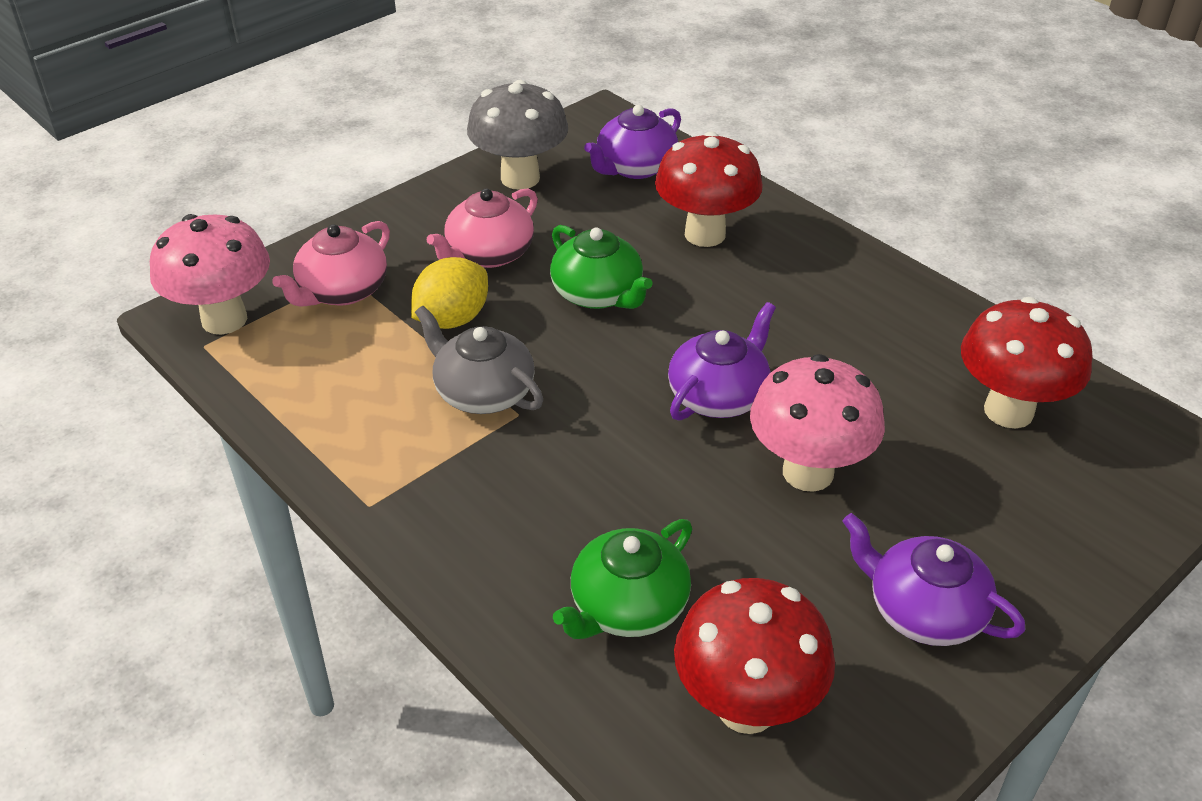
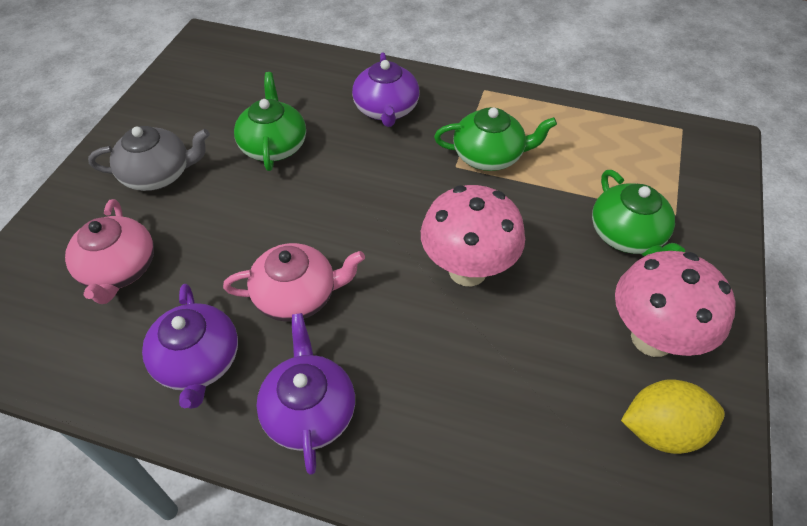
green teapot: [550,225,653,309] [553,519,692,639] = 2 -> [234,72,306,171] [434,107,557,171] [592,170,685,256] = 3
grey mushroom: [467,80,568,190] = 1 -> none = 0
red mushroom: [655,131,763,247] [674,578,835,734] [961,297,1093,429] = 3 -> none = 0

